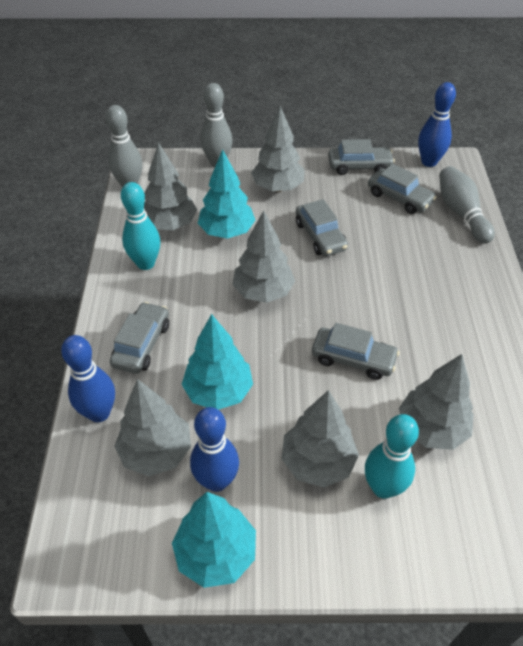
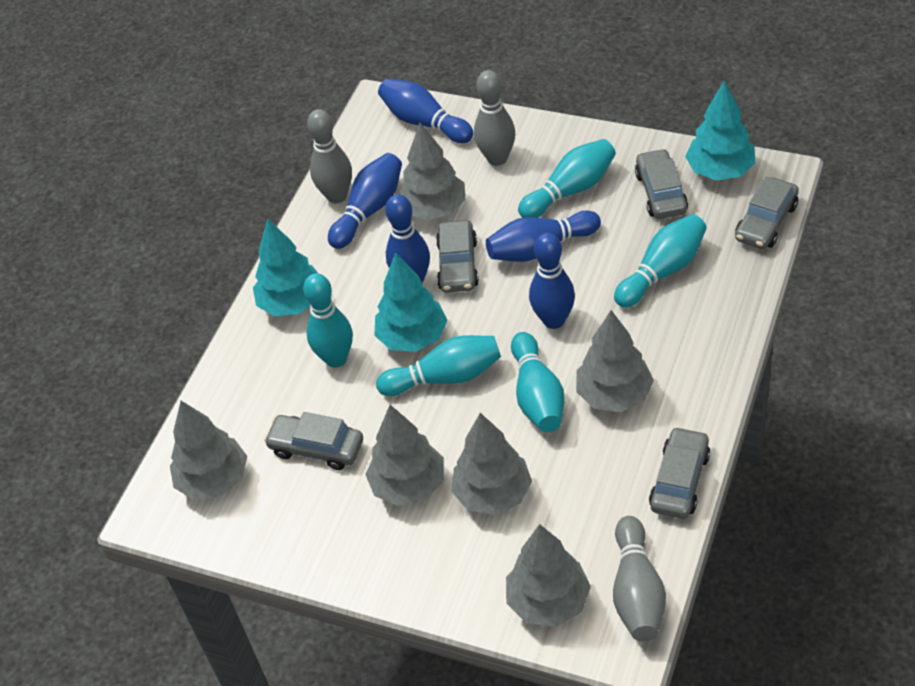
blue bowling pin: [61,335,115,422] [190,407,239,492] [418,82,456,167] = 3 -> [328,153,402,249] [378,78,473,143] [385,194,430,283] [486,210,601,262] [529,233,575,329] = 5
turquoise bowling pin: [121,182,160,270] [365,414,419,499] = 2 -> [303,273,353,367] [376,335,501,396] [511,332,565,432] [518,139,616,218] [614,214,707,308] = 5

